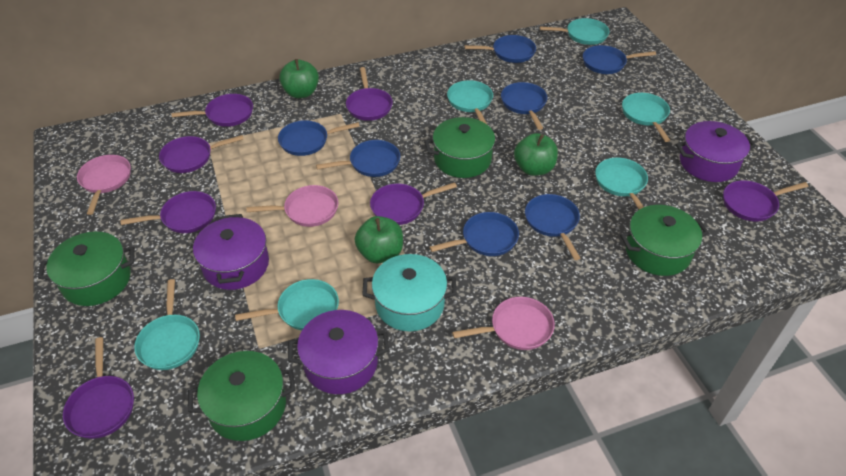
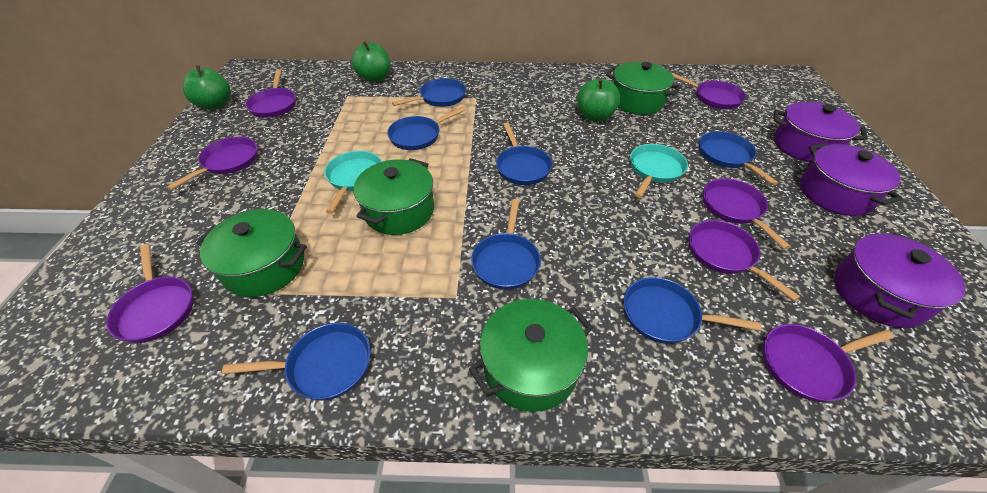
pink pan: [77,155,131,215] [246,185,338,227] [452,297,555,350] = 3 -> none = 0
turquoise pan: [134,279,200,370] [235,279,339,330] [447,80,493,124] [540,18,610,45] [595,158,648,209] [622,93,670,142] = 6 -> [324,151,382,214] [630,144,688,198] = 2
turquoise pot: [362,254,457,331] = 1 -> none = 0

